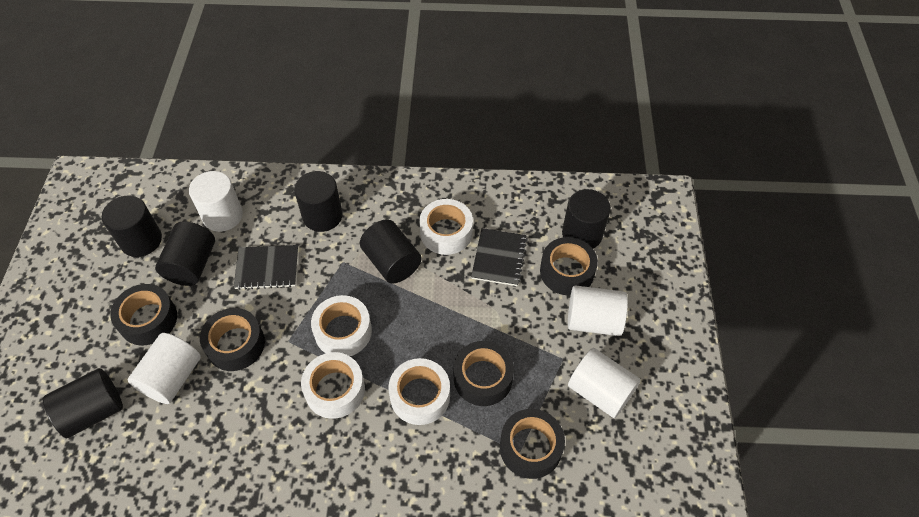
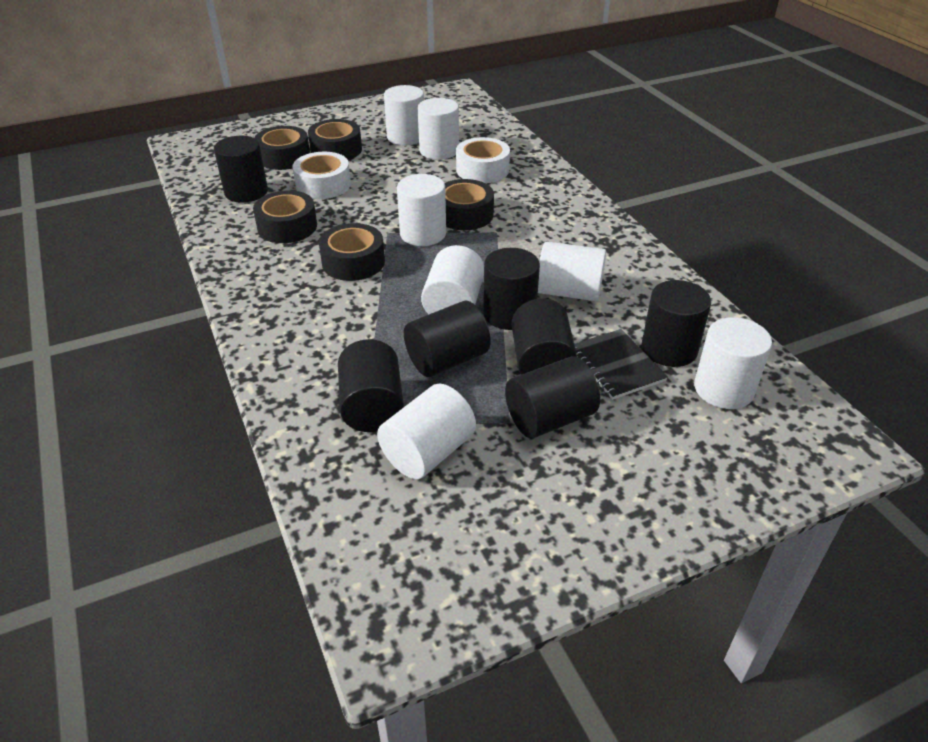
black cylinder: [43,368,123,438] [102,195,162,257] [155,222,215,286] [294,171,343,232] [360,220,422,284] [562,189,611,248] = 6 -> [214,136,268,203] [338,339,404,432] [404,301,491,377] [483,248,540,330] [505,356,600,438] [512,298,577,375] [642,280,711,367] = 7
black notebook: [234,245,298,290] [471,228,527,286] = 2 -> [574,329,668,400] = 1
white cylinder: [128,333,201,404] [189,171,243,232] [568,285,628,336] [568,348,641,418] = 4 -> [377,384,476,479] [384,85,424,145] [397,174,446,246] [417,98,459,160] [421,245,484,314] [538,242,606,301] [694,317,772,409] = 7
white tape: [301,352,365,419] [311,295,372,356] [388,358,450,425] [419,199,473,255] = 4 -> [292,152,351,199] [456,137,510,183] = 2

